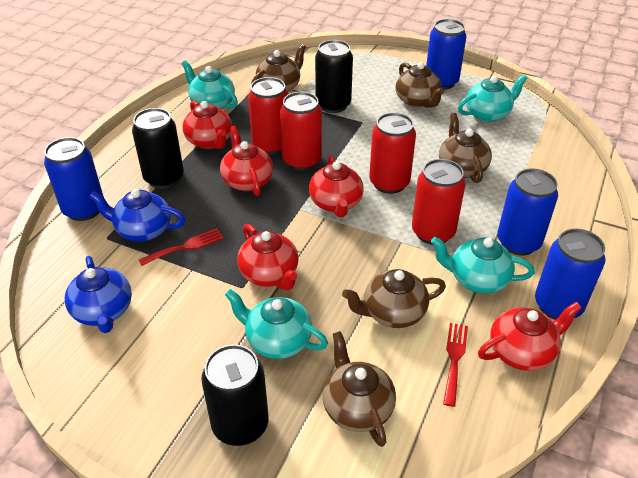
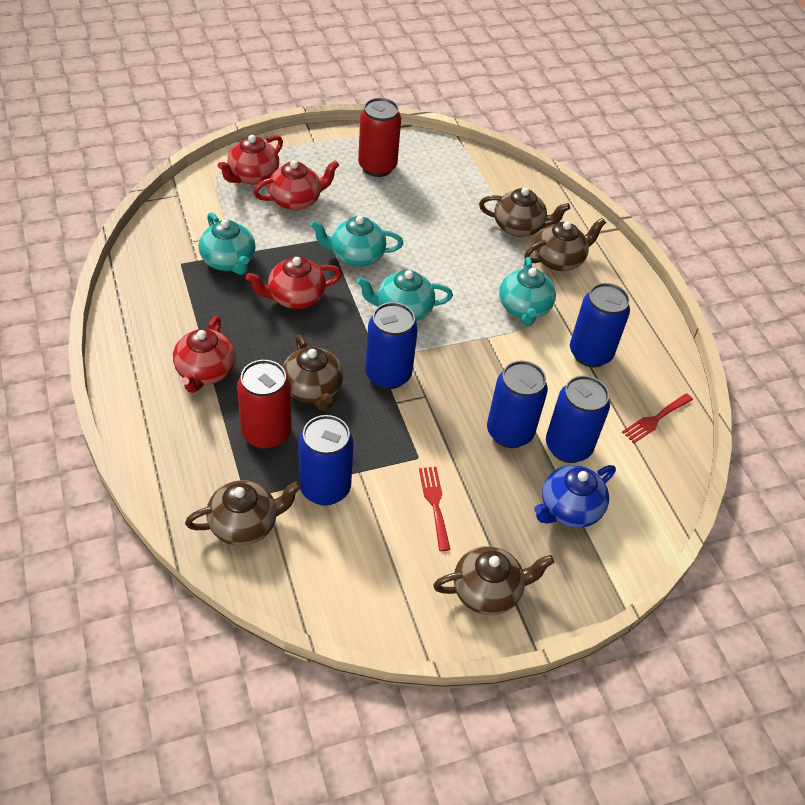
black can: [132,108,184,189] [201,344,268,446] [315,40,353,113] = 3 -> none = 0
blue can: [44,137,104,221] [426,19,466,90] [497,168,558,255] [535,229,605,320] = 4 -> [298,415,354,506] [365,302,418,389] [487,361,548,448] [546,376,610,463] [570,283,630,367] = 5
blue teapot: [65,256,132,333] [89,189,185,242] = 2 -> [534,465,616,528] = 1
red can: [248,77,288,155] [280,92,322,171] [369,112,416,194] [412,159,466,245] = 4 -> [237,360,292,449] [358,98,401,177] = 2
red teapot: [182,100,232,149] [220,126,273,196] [237,224,298,290] [309,155,364,217] [478,302,582,371] = 5 -> [173,316,236,393] [218,135,283,185] [246,257,342,309] [253,160,339,210] = 4

